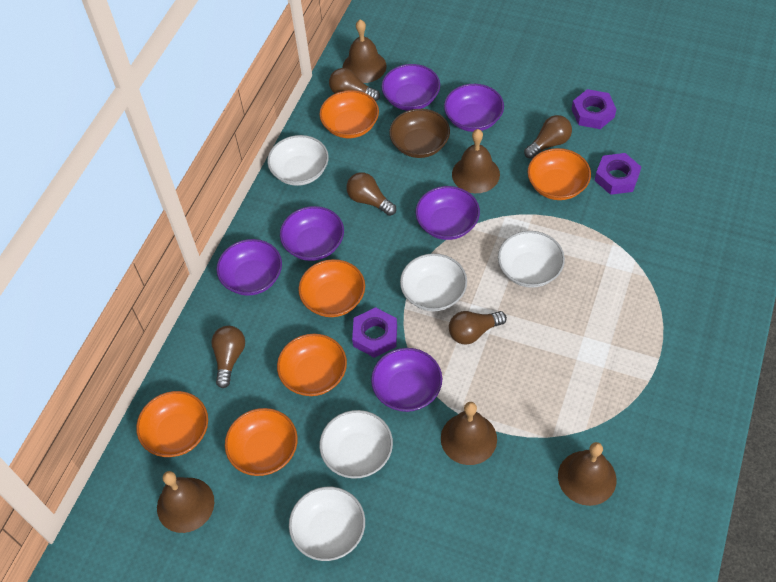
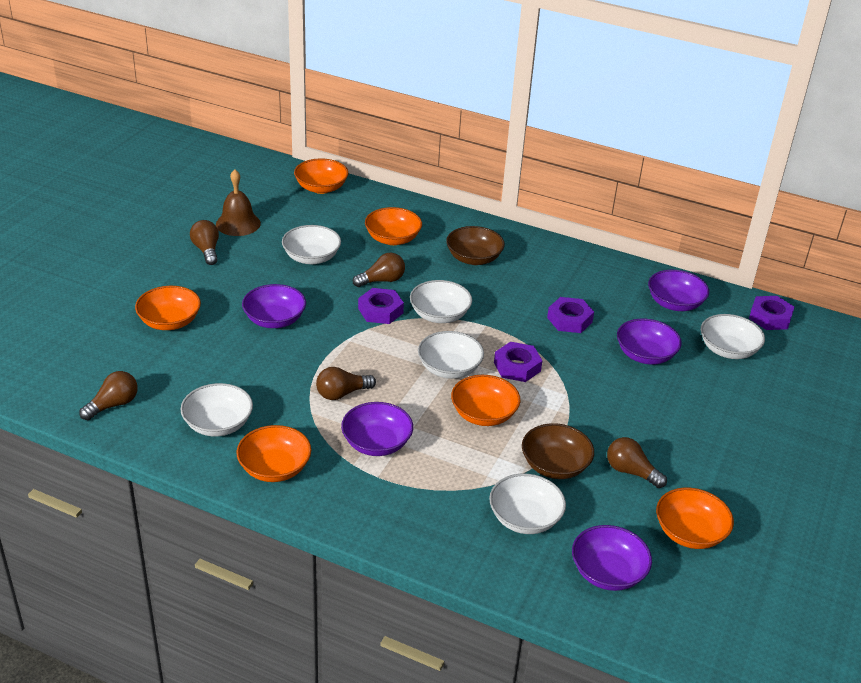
brown bell: [157,471,214,533] [343,20,387,83] [441,402,497,465] [452,129,500,193] [558,442,617,506] = 5 -> [216,169,261,236] = 1
brown bowl: [389,109,450,158] = 1 -> [446,226,505,265] [522,423,594,479] = 2
purple bowl: [216,239,282,295] [280,206,344,261] [371,348,442,412] [382,64,440,111] [416,186,480,240] [444,84,504,132] = 6 -> [242,284,306,328] [341,402,413,456] [572,525,652,591] [617,319,682,364] [648,270,709,311] = 5
purple nut: [352,307,397,358] [572,89,616,129] [595,153,641,195] = 3 -> [358,288,404,324] [494,342,542,382] [547,297,594,333] [749,296,794,330] = 4
white bowl: [267,135,329,186] [289,487,365,561] [319,410,393,479] [400,253,467,311] [498,231,565,288] = 5 -> [180,383,253,436] [282,225,341,264] [410,280,472,323] [418,331,484,379] [489,474,566,534] [701,314,765,359] = 6

